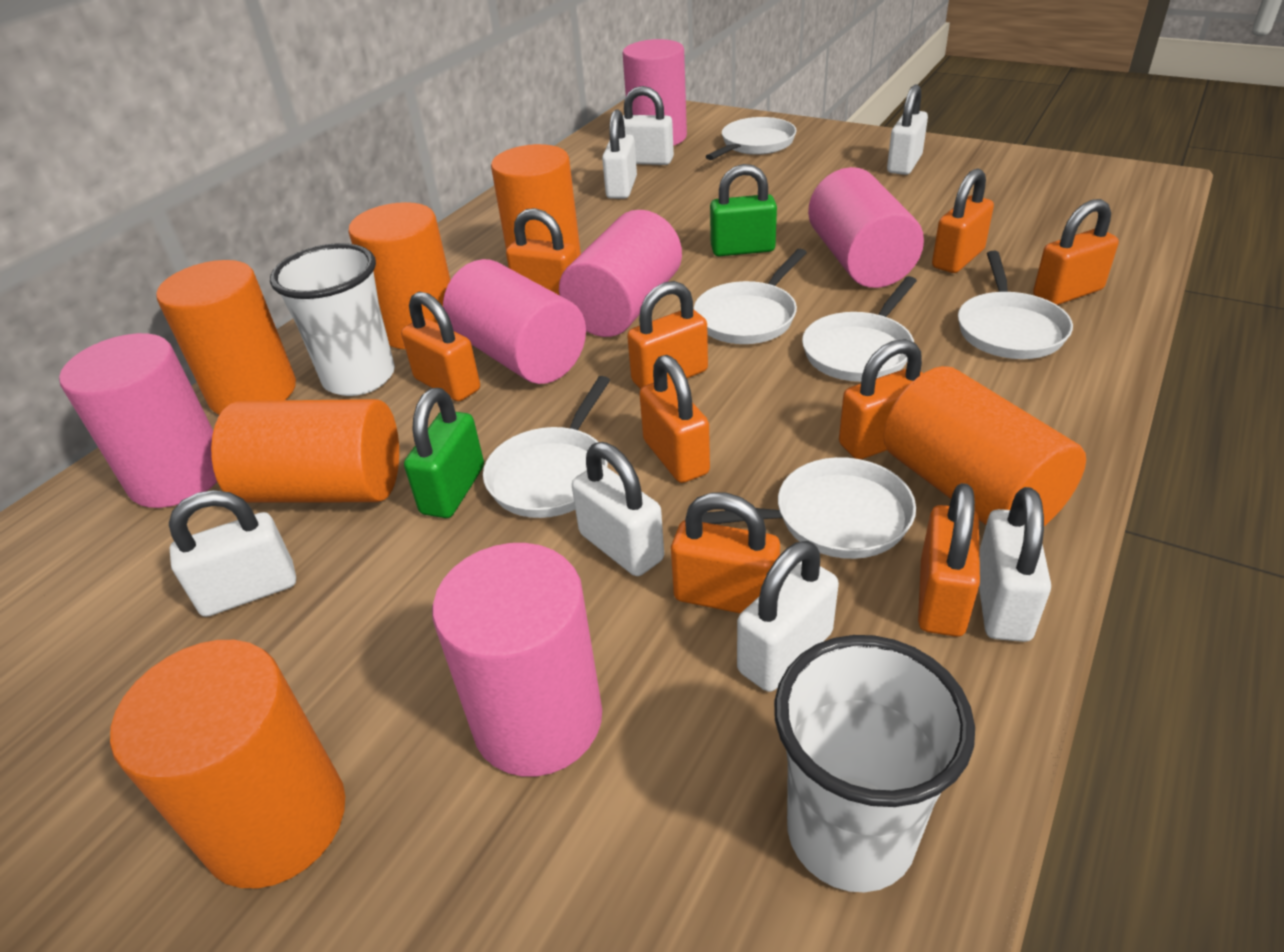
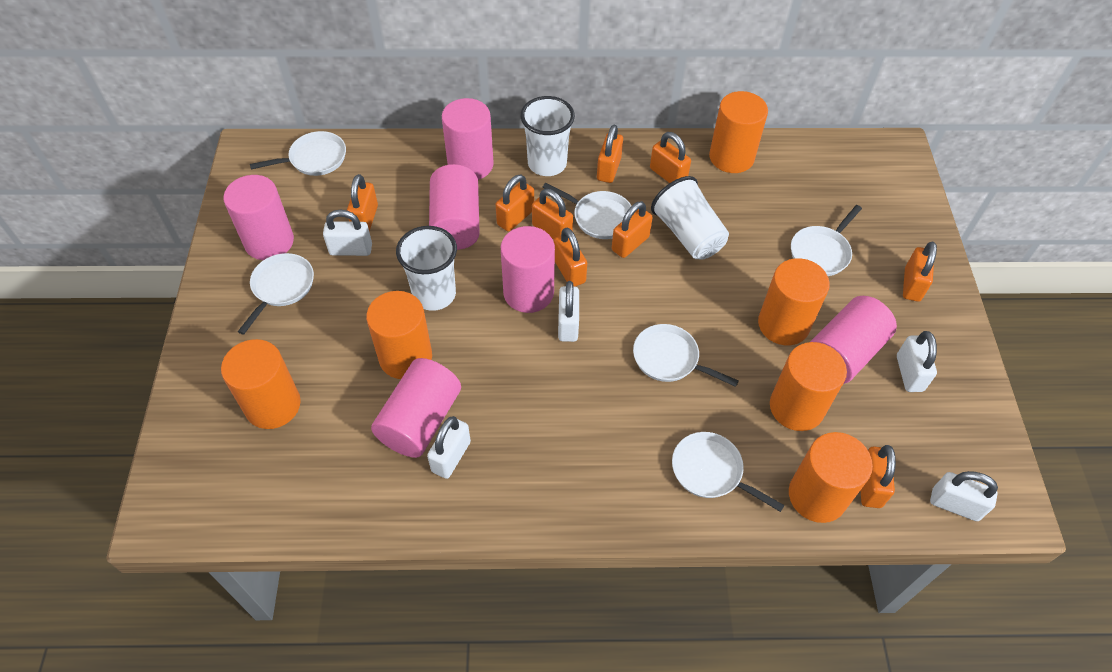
green padlock: [404,388,484,518] [710,164,777,256] = 2 -> none = 0
white cup: [270,243,395,396] [774,635,975,892] = 2 -> [396,226,457,311] [521,96,575,176] [651,176,729,260] = 3
white padlock: [169,490,296,617] [572,442,664,576] [602,110,637,199] [623,86,674,165] [737,541,839,692] [887,84,928,175] [979,487,1051,642] = 7 -> [323,210,372,256] [427,416,471,479] [558,281,579,342] [897,331,937,392] [930,471,998,521] = 5

